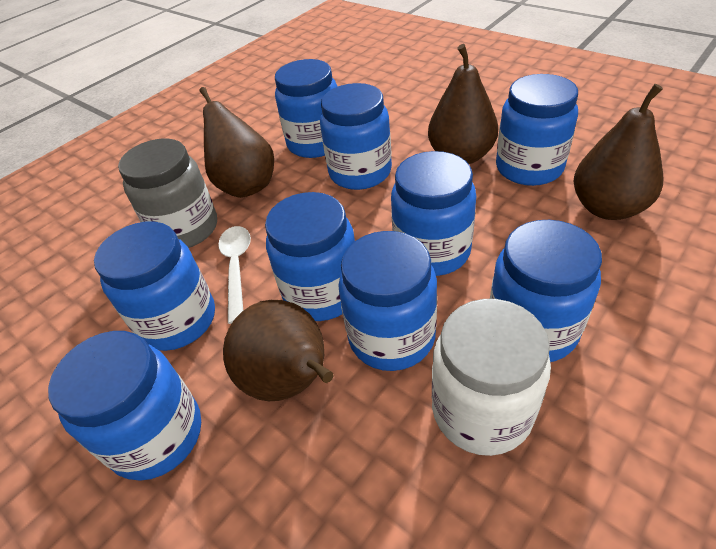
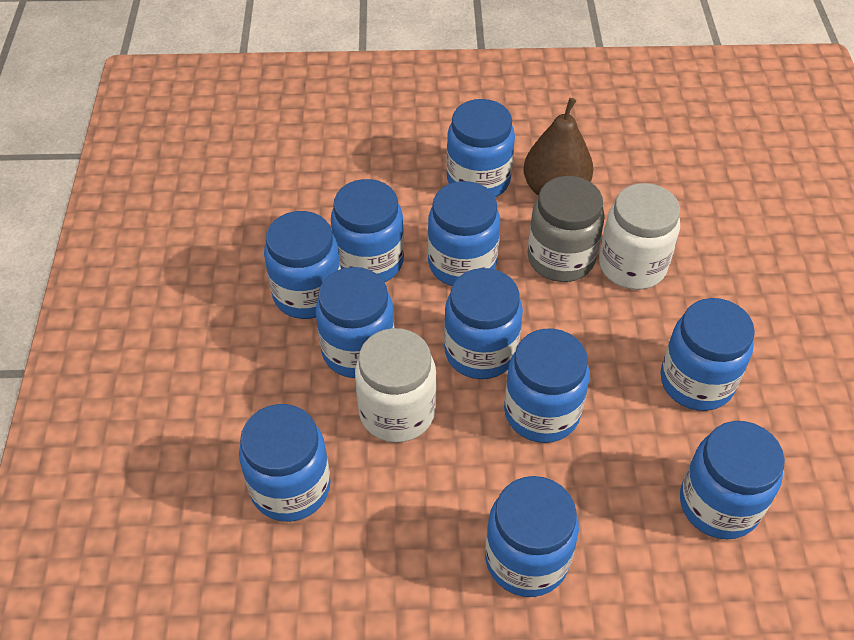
blue jar: [48,331,201,481] [94,222,215,351] [265,192,355,321] [275,59,338,158] [320,83,392,190] [338,231,437,371] [391,151,476,276] [490,220,602,362] [496,74,578,186] = 9 -> [239,404,331,522] [264,211,341,319] [316,267,395,378] [331,179,404,282] [428,181,500,286] [444,268,523,379] [446,99,515,197] [485,476,579,597] [504,329,590,443] [660,298,755,411] [680,421,785,539] = 11
brown pear: [199,87,274,198] [223,300,334,401] [428,44,498,164] [574,84,663,220] = 4 -> [523,98,593,196] = 1
white jar: [432,299,551,456] = 1 -> [355,328,437,443] [599,183,680,290] = 2
white spoon: [218,226,251,324] = 1 -> none = 0

